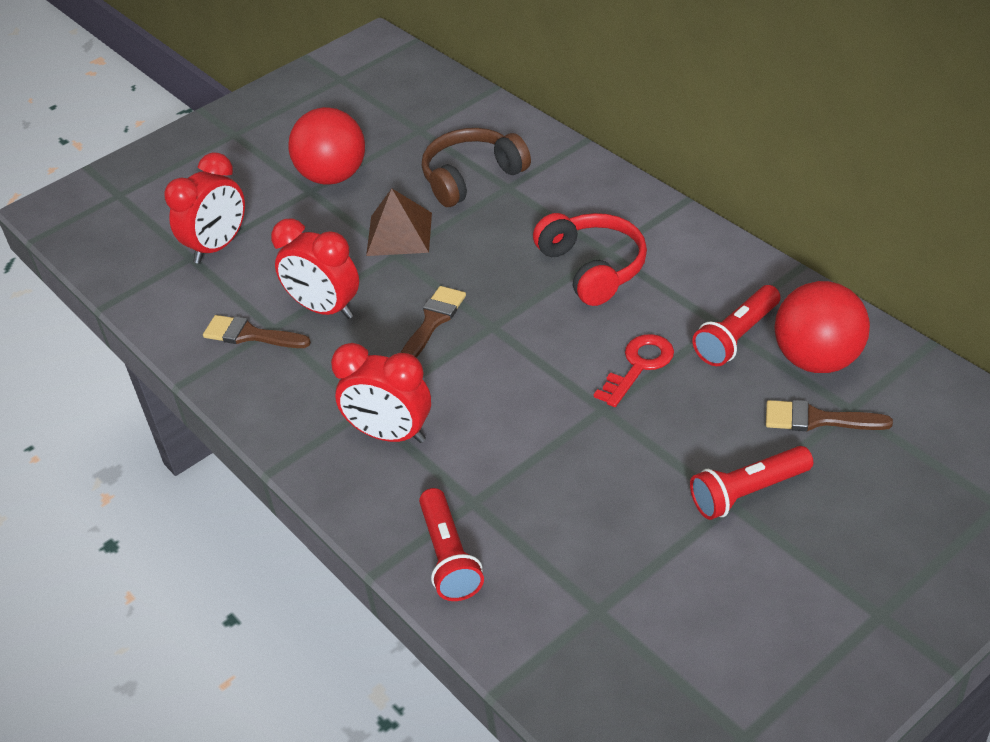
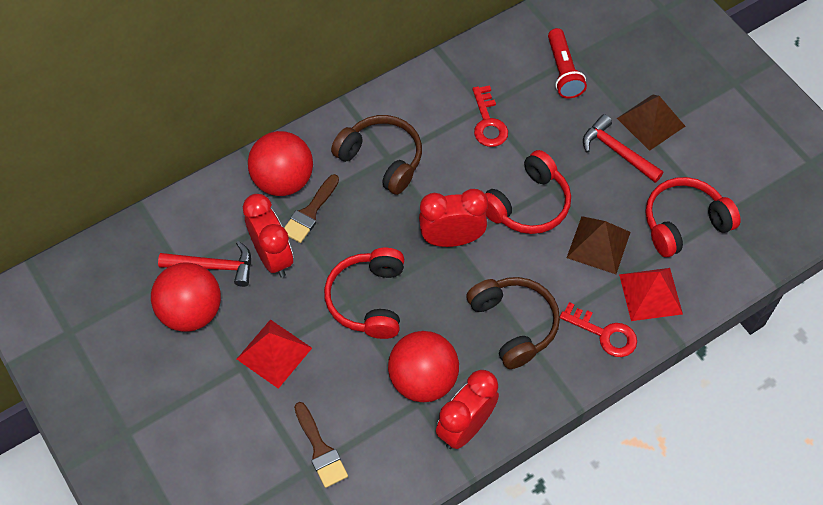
brown brush: [203,315,311,348] [401,286,466,358] [766,400,893,431] = 3 -> [284,174,339,243] [294,402,348,488] = 2
brown headphones: [422,128,531,207] = 1 -> [331,115,422,195] [466,277,560,369] = 2
brown pyramid: [366,188,432,256] = 1 -> [567,216,631,274] [617,95,685,151] = 2
red ball: [288,107,365,185] [775,281,870,373] = 2 -> [151,263,221,332] [248,131,313,196] [388,331,459,402] = 3
red flashlight: [419,488,484,601] [690,446,813,520] [692,285,780,366] = 3 -> [548,28,587,99] = 1
red hammer: none = 0 -> [158,241,251,287] [583,114,664,183] = 2
red headphones: [533,213,647,306] = 1 -> [324,248,404,339] [485,150,571,234] [646,177,741,257] = 3
red key: [594,334,674,407] = 1 -> [472,85,508,147] [560,302,637,357] = 2
red pyramid: none = 0 -> [237,319,312,389] [619,268,683,321] = 2

